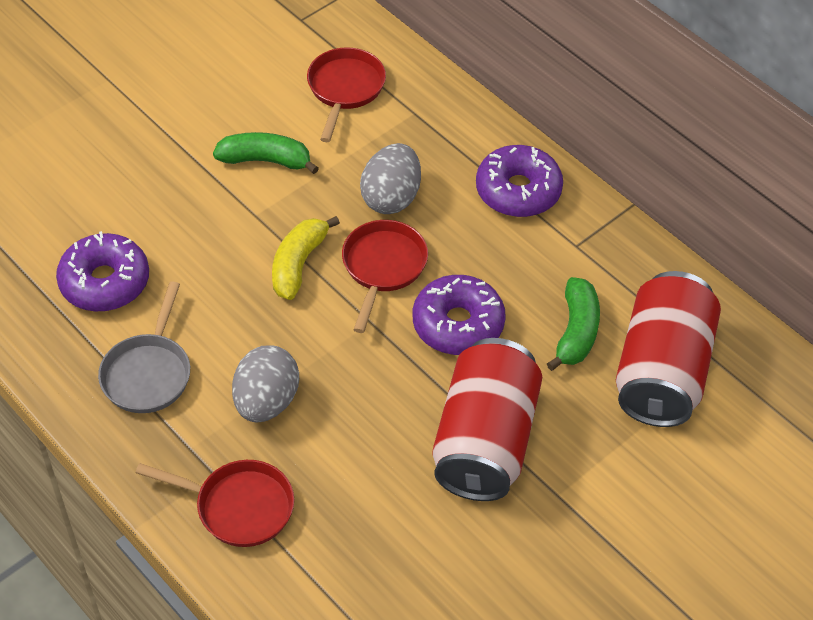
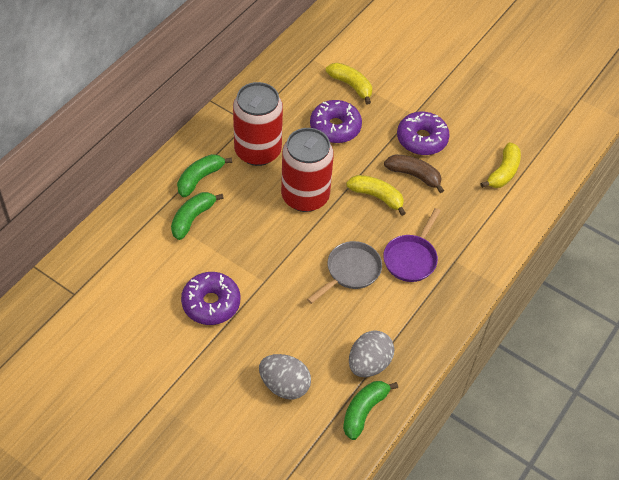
brown banana: none = 0 -> [384,155,444,193] = 1
green banana: [213,132,319,174] [547,277,600,371] = 2 -> [171,192,224,240] [177,154,232,197] [343,381,398,440] = 3
purple pan: none = 0 -> [383,208,441,282] = 1
red pan: [135,460,294,547] [307,47,386,142] [342,220,428,333] = 3 -> none = 0
yellow banana: [272,216,340,300] = 1 -> [326,63,372,104] [346,175,406,216] [480,142,521,188] = 3

